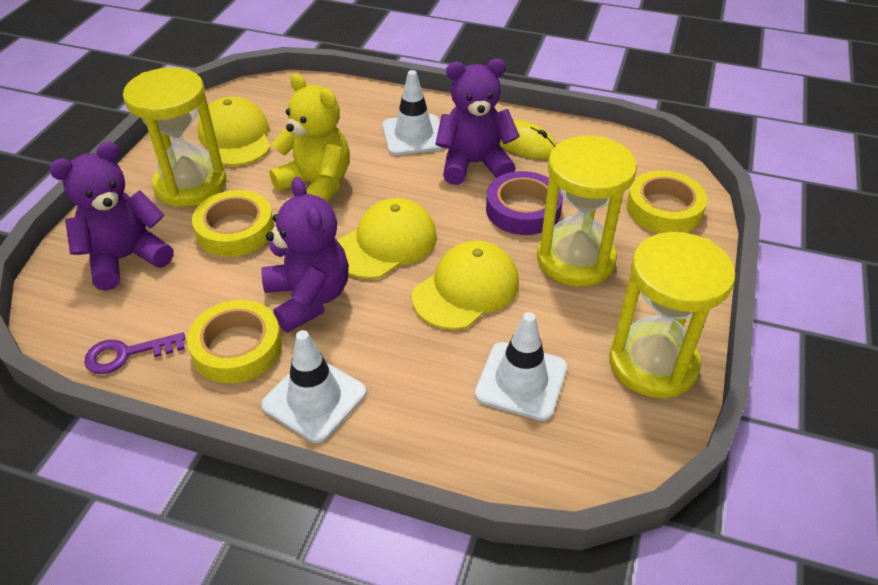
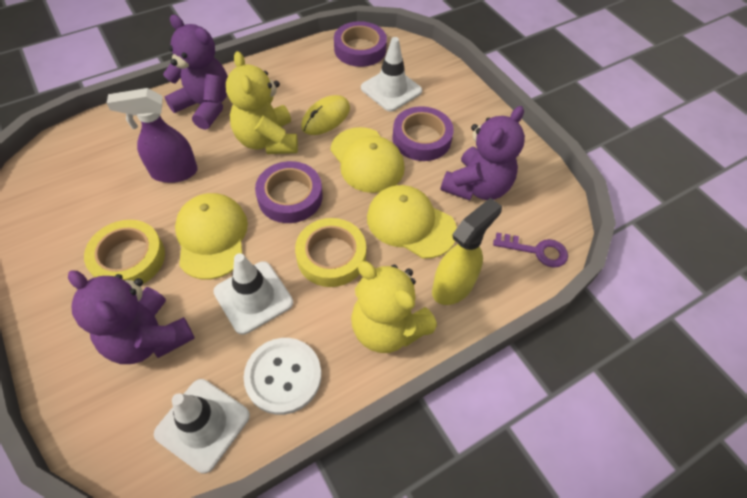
purple spray bottle: none = 0 -> [107,88,198,183] = 1
purple tape: [486,171,563,235] = 1 -> [255,161,323,223] [334,21,387,67] [392,106,454,161] = 3
white button: none = 0 -> [244,338,321,415] = 1
yellow hourglass: [123,67,226,207] [537,136,637,286] [609,232,736,398] = 3 -> none = 0
yellow spray bottle: none = 0 -> [432,198,502,305] = 1
yellow tape: [187,300,282,383] [192,190,274,257] [626,170,707,233] = 3 -> [84,220,165,284] [295,218,366,287] = 2
yellow teddy bear: [269,74,350,202] = 1 -> [226,51,298,154] [351,261,437,353] = 2

